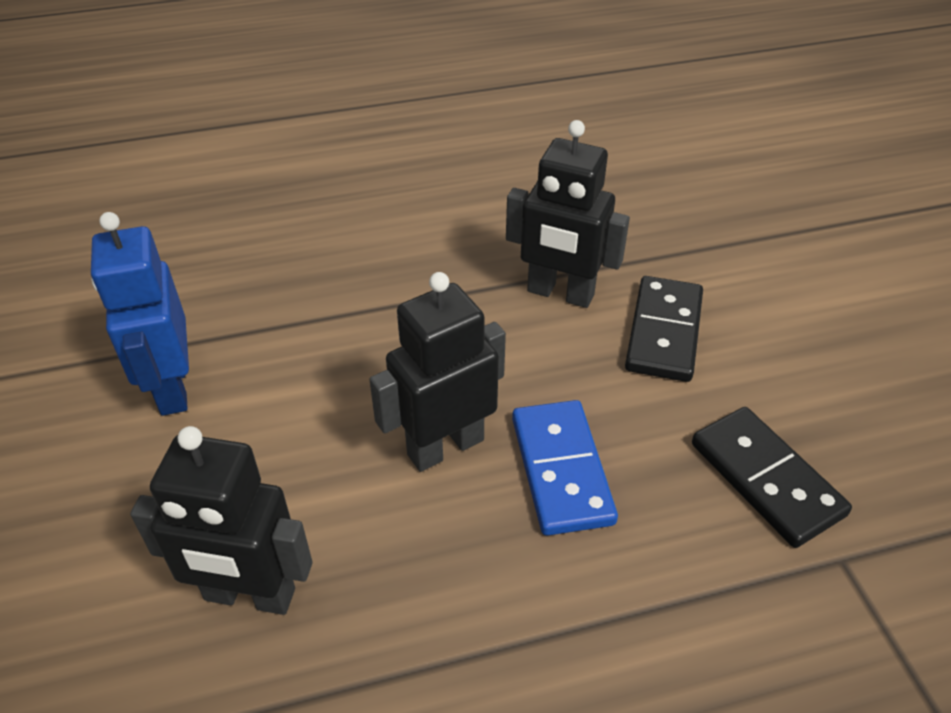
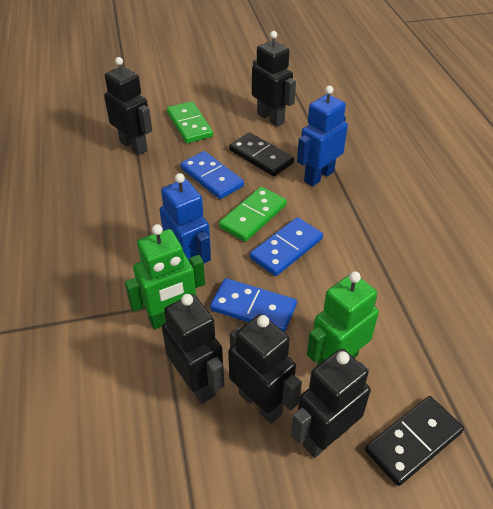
black robot: [130,426,313,615] [369,272,506,472] [506,120,630,308] = 3 -> [104,57,152,155] [162,294,225,404] [228,314,302,424] [252,31,296,127] [291,349,371,458] = 5
blue domino: [512,400,618,536] = 1 -> [180,151,244,199] [210,278,297,333] [250,217,323,276] = 3
blue robot: [91,212,189,416] = 1 -> [160,173,211,263] [297,86,348,186] = 2
green domino: none = 0 -> [167,101,213,143] [219,187,287,242] = 2
green robot: none = 0 -> [125,224,205,329] [307,271,379,366] = 2

